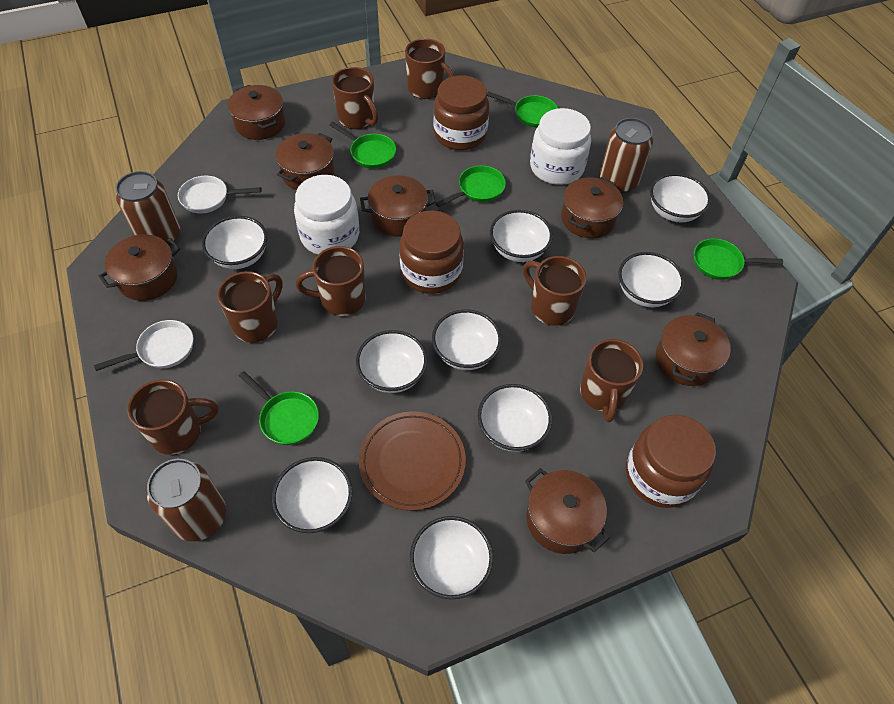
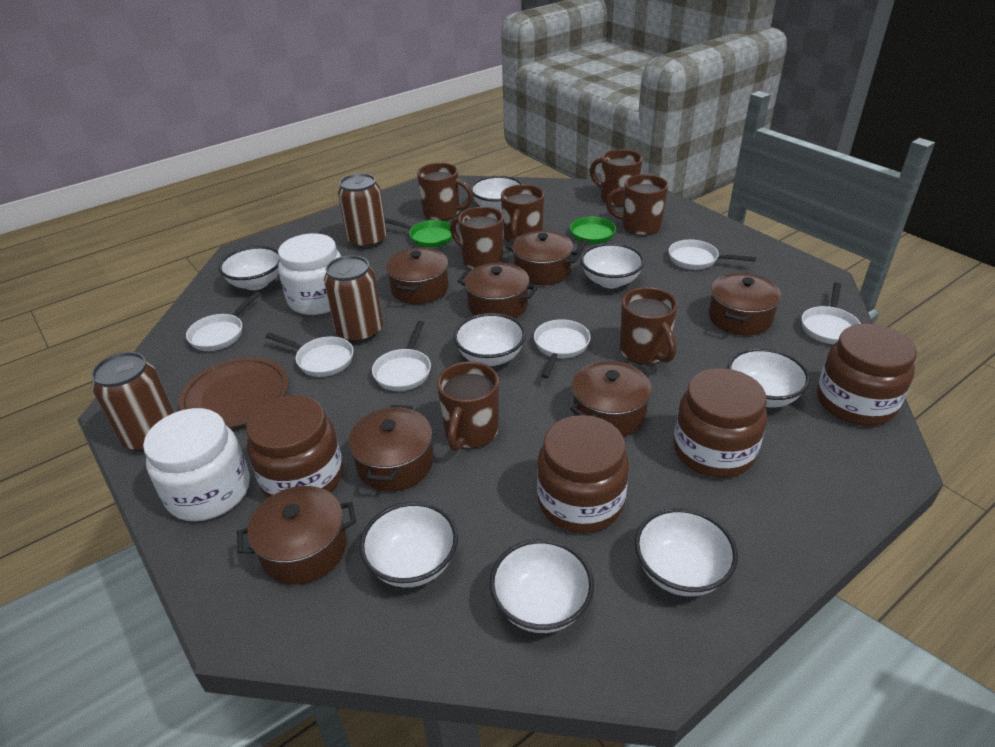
brown jar: [399,210,464,294] [434,75,489,150] [626,415,716,508] = 3 -> [246,395,343,498] [537,415,629,533] [673,368,767,478] [817,324,917,426] = 4
green pan: [239,371,319,445] [330,122,396,169] [435,165,506,207] [487,91,558,128] [694,238,783,280] = 5 -> [385,218,453,248] [570,217,616,253] = 2
white bowl: [202,216,267,269] [272,457,353,533] [356,330,427,393] [410,516,493,599] [432,309,502,370] [478,384,552,452] [490,210,553,262] [618,252,684,307] [650,173,711,222] = 9 -> [219,246,280,290] [360,502,458,587] [454,313,526,366] [470,176,523,212] [489,539,594,633] [580,243,645,288] [635,508,738,596] [727,348,810,407] = 8
white pan: [94,320,193,371] [178,176,262,214] = 2 -> [186,291,261,351] [265,333,354,377] [372,321,431,391] [534,319,591,379] [668,240,756,270] [801,282,861,344] = 6

